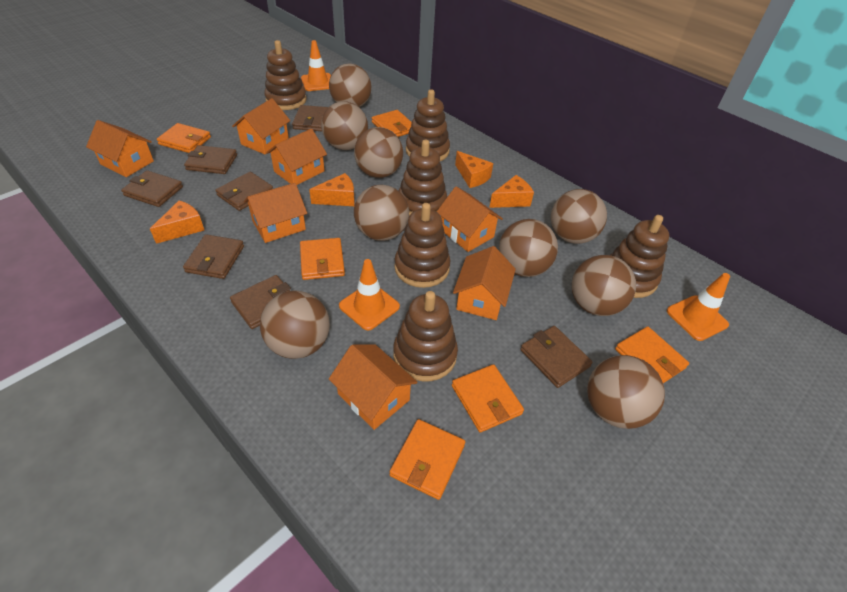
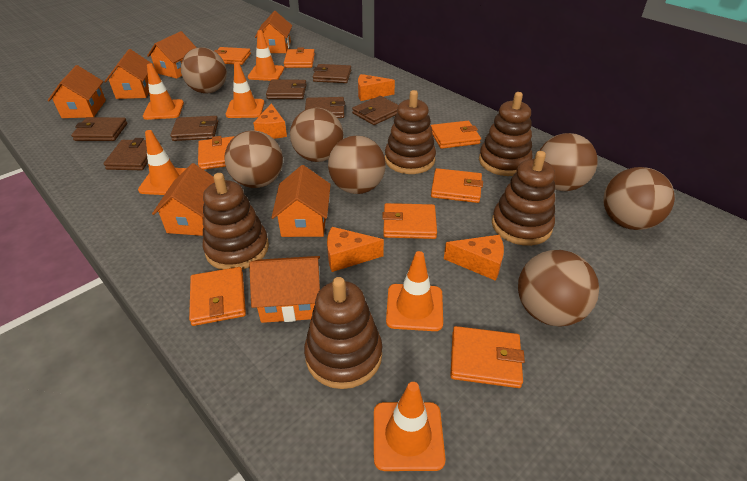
brown ball: [260,291,330,359] [321,101,368,150] [329,64,371,107] [354,127,403,178] [354,185,409,241] [499,219,558,277] [551,189,607,244] [572,255,636,316] [587,355,665,429] = 9 -> [181,47,227,94] [224,131,283,188] [290,108,344,162] [328,136,386,194] [518,250,599,326] [540,133,598,191] [604,167,675,230] = 7
brown stacking toy: [264,40,306,110] [393,291,458,381] [394,203,450,288] [399,140,447,216] [406,90,450,162] [611,215,669,298] = 6 -> [203,173,269,270] [304,277,382,389] [385,90,436,174] [479,92,533,176] [492,151,555,246] = 5
orange traffic cone: [301,40,331,91] [339,259,400,330] [667,273,730,341] = 3 -> [138,130,187,195] [143,63,184,120] [226,63,264,118] [248,30,284,81] [374,382,445,471] [386,251,443,331] = 6
orange wallet: [157,123,211,153] [300,238,345,280] [372,110,412,137] [389,419,465,500] [452,364,524,433] [615,326,689,383] = 6 -> [189,267,246,326] [198,136,235,170] [214,47,251,65] [284,48,315,68] [382,203,437,239] [431,121,481,149] [431,168,483,203] [450,326,525,388] = 8

